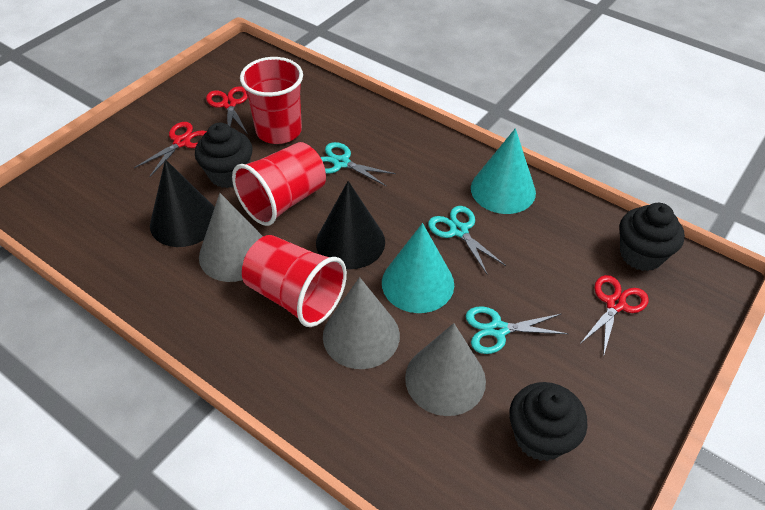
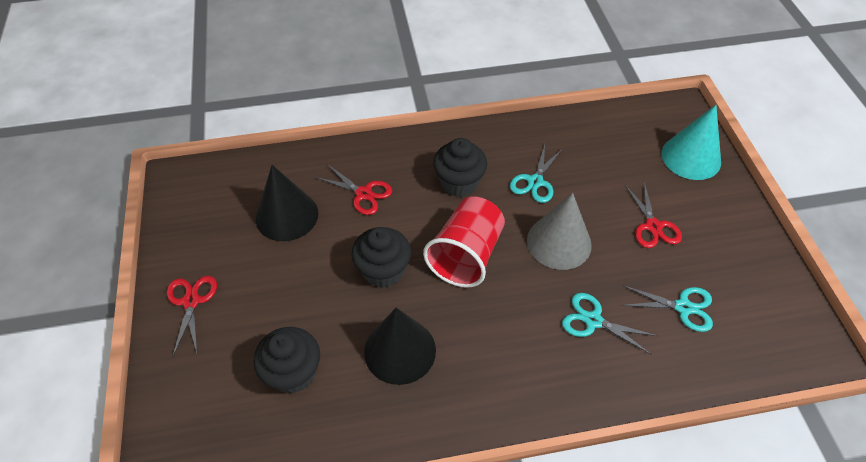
grey cone: [199,193,263,282] [323,277,400,369] [405,323,486,416] = 3 -> [527,193,592,270] = 1
red cup: [232,142,326,226] [240,57,303,144] [242,235,347,327] = 3 -> [423,197,505,288] = 1
turquoise cone: [382,223,454,313] [471,128,536,214] = 2 -> [661,105,721,180] = 1

